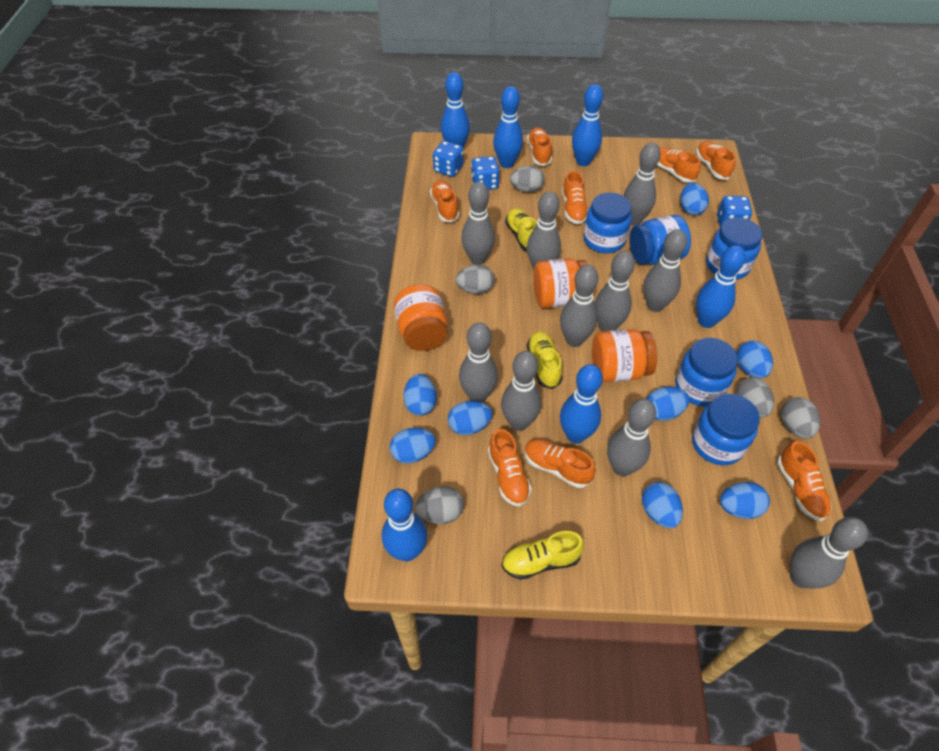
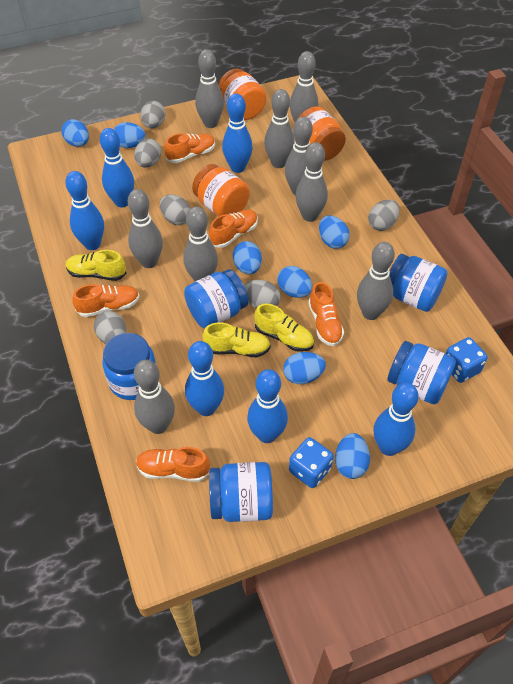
blue dice: [433,141,463,177] [471,156,499,190] [717,196,752,228] = 3 -> [289,437,334,488] [446,337,488,383] = 2
blue egg: [390,428,436,464] [403,374,437,416] [448,401,493,435] [642,482,683,528] [647,387,690,421] [680,183,709,215] [720,482,770,519] [737,341,773,379] = 8 -> [62,119,89,147] [113,122,146,148] [233,241,262,274] [277,266,312,298] [283,352,326,384] [319,216,350,249] [335,433,370,479] = 7
grey bowling pin: [459,322,498,402] [461,182,495,265] [501,351,541,431] [527,191,561,270] [560,265,598,347] [595,251,635,332] [607,399,656,476] [624,142,661,226] [644,229,687,312] [790,517,868,589] = 10 -> [128,189,163,268] [134,360,175,434] [183,207,218,281] [195,49,224,128] [264,89,294,168] [285,116,313,195] [290,51,318,122] [295,142,328,222] [357,242,395,320] = 9
grey egg: [415,486,464,524] [456,265,495,294] [510,166,545,193] [736,378,774,418] [781,397,820,439] = 5 -> [94,311,127,344] [134,138,161,168] [140,101,165,128] [160,194,191,225] [244,280,281,308] [368,200,400,231] = 6
orange shoe: [430,180,459,223] [488,429,532,506] [524,439,596,488] [527,127,552,166] [562,171,588,224] [657,147,700,183] [696,141,736,180] [777,441,832,521] = 8 -> [72,284,139,317] [136,447,210,482] [164,133,215,163] [209,209,258,248] [308,282,344,346] = 5

